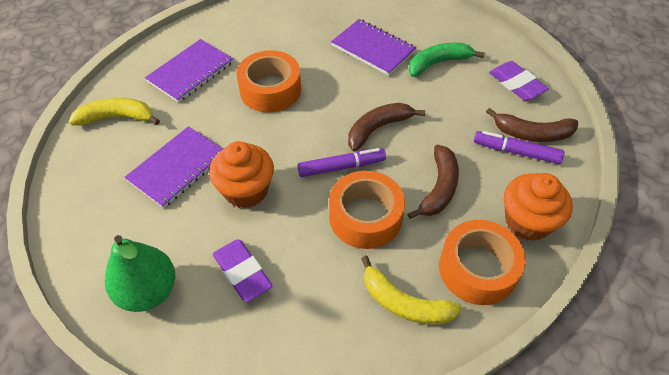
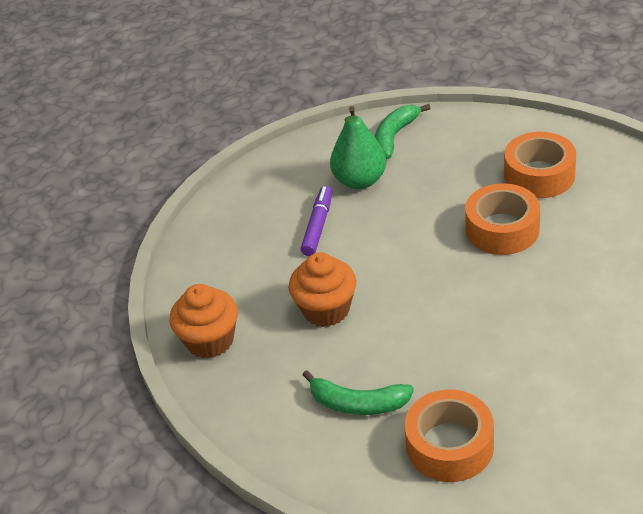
brown banana: [348,103,425,151] [407,145,459,219] [486,108,578,142] = 3 -> none = 0
green banana: [409,43,485,77] = 1 -> [303,370,414,415] [375,104,431,159] = 2
purple eraser: [213,239,273,302] [489,61,549,101] = 2 -> none = 0
purple marker: [297,148,386,177] [474,131,564,164] = 2 -> [301,186,332,256] = 1
purple notebook: [124,126,223,208] [145,39,233,102] [331,19,416,76] = 3 -> none = 0
yellow banana: [68,98,160,125] [361,256,462,325] = 2 -> none = 0

